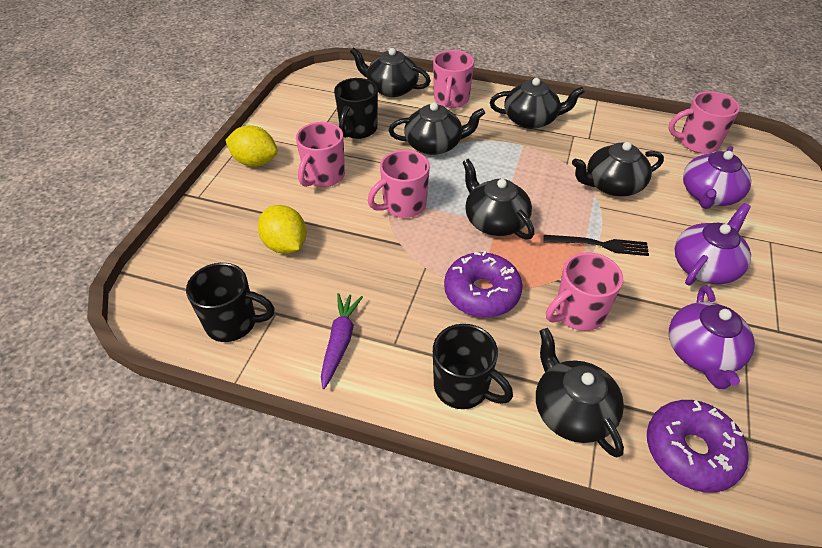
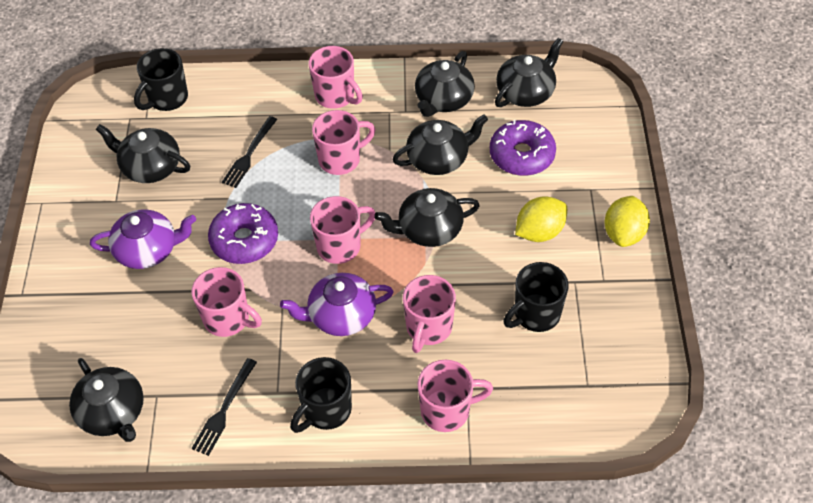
black fork: [544,235,649,256] = 1 -> [192,358,257,456] [222,116,277,188] = 2
pink mug: [296,122,345,187] [368,150,430,218] [433,50,474,108] [546,253,623,331] [668,91,740,154] = 5 -> [191,267,262,337] [309,46,363,109] [310,196,375,264] [312,110,376,175] [403,275,456,353] [417,360,493,432] = 6
purple carrot: [321,293,363,389] = 1 -> none = 0
purple teapot: [669,285,755,389] [675,203,751,286] [683,146,751,209] = 3 -> [90,209,196,269] [280,273,394,336] = 2

